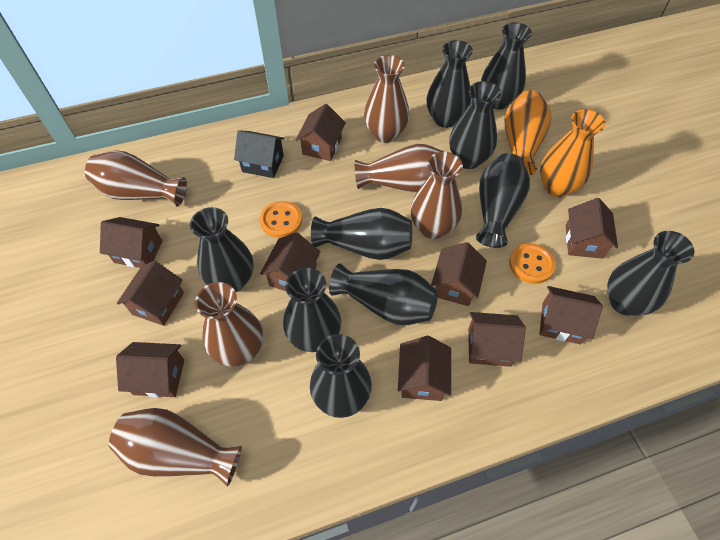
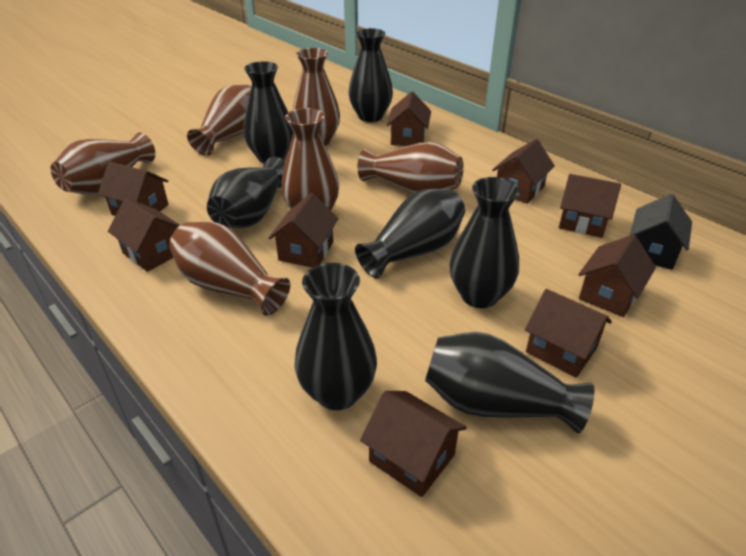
black vase: [190,207,253,292] [283,268,341,352] [310,334,372,418] [311,208,412,260] [329,263,438,325] [426,40,473,128] [449,81,501,169] [476,153,530,248] [481,22,532,110] [607,231,695,316] = 10 -> [207,157,286,228] [244,61,293,164] [295,263,377,410] [348,28,393,122] [355,189,465,279] [425,332,594,434] [449,177,520,308] = 7
brown house: [100,217,163,268] [116,342,184,397] [117,261,184,326] [260,232,320,291] [296,104,346,161] [398,336,451,401] [431,242,487,306] [468,312,526,367] [539,286,603,345] [566,198,618,259] = 10 -> [98,162,169,216] [108,198,180,272] [269,193,338,268] [360,391,467,497] [387,91,431,146] [492,139,555,204] [525,289,612,378] [559,174,621,238] [578,234,656,317] = 9
orange button: [259,201,302,238] [509,243,556,284] = 2 -> none = 0
orange vase: [504,90,552,176] [540,109,606,197] = 2 -> none = 0

